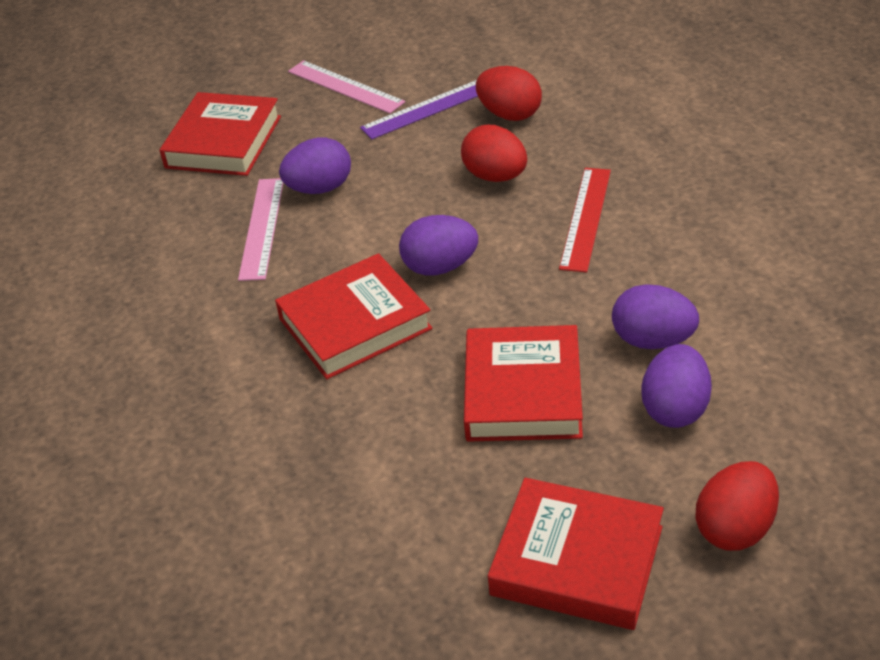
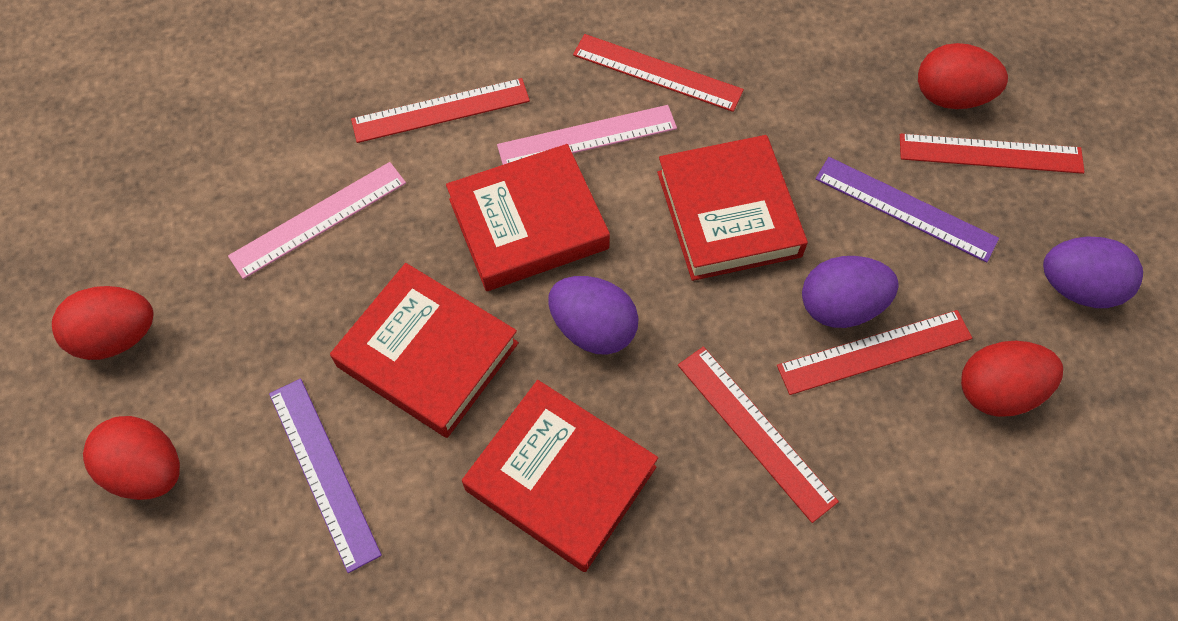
purple egg: [279,138,351,194] [399,215,478,275] [612,284,699,349] [641,344,712,428] = 4 -> [548,276,639,355] [802,256,899,328] [1043,236,1143,308] = 3
purple ruler: [360,80,478,139] = 1 -> [269,379,382,573] [815,157,999,263] = 2
red egg: [461,125,527,182] [476,66,542,121] [696,461,779,551] = 3 -> [52,286,154,360] [83,416,180,500] [918,43,1008,109] [961,341,1063,417] = 4
red ruler: [559,168,611,272] = 1 -> [351,78,530,143] [573,34,744,112] [678,346,839,523] [777,310,972,395] [900,134,1085,174] = 5

